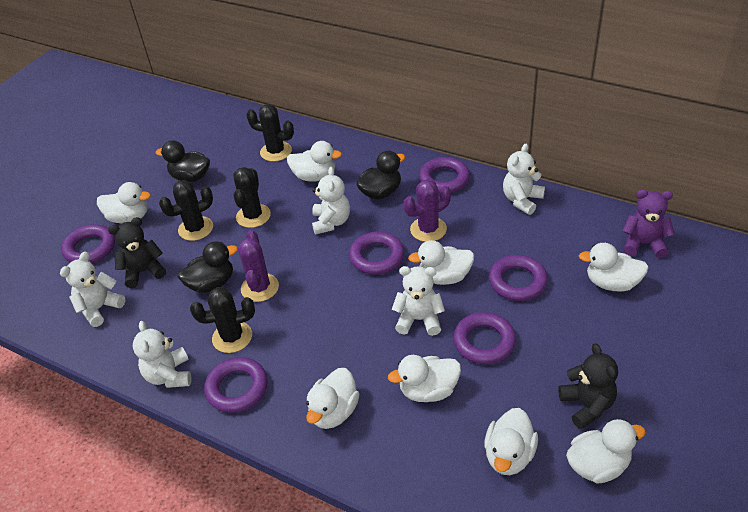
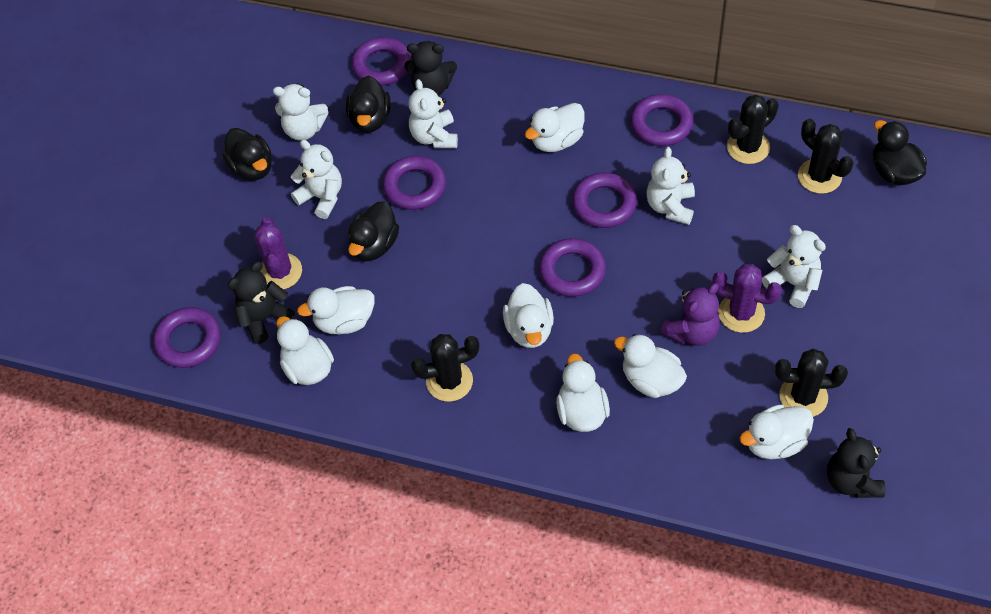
black duck: [156,140,210,182] [178,241,238,293] [356,151,405,199] = 3 -> [222,128,272,180] [346,76,391,133] [348,201,399,261] [873,120,927,185] = 4
black teddy bear: [108,217,166,288] [558,344,618,429] = 2 -> [228,262,295,344] [404,41,457,96] [827,428,885,498] = 3
white duck: [97,182,151,223] [287,141,342,182] [306,368,359,429] [388,355,461,402] [408,240,474,285] [484,408,538,475] [566,419,646,484] [579,243,649,292] = 8 -> [276,316,334,385] [297,286,375,334] [503,283,554,348] [525,103,585,152] [556,353,610,432] [614,334,687,398] [739,404,814,460] = 7

